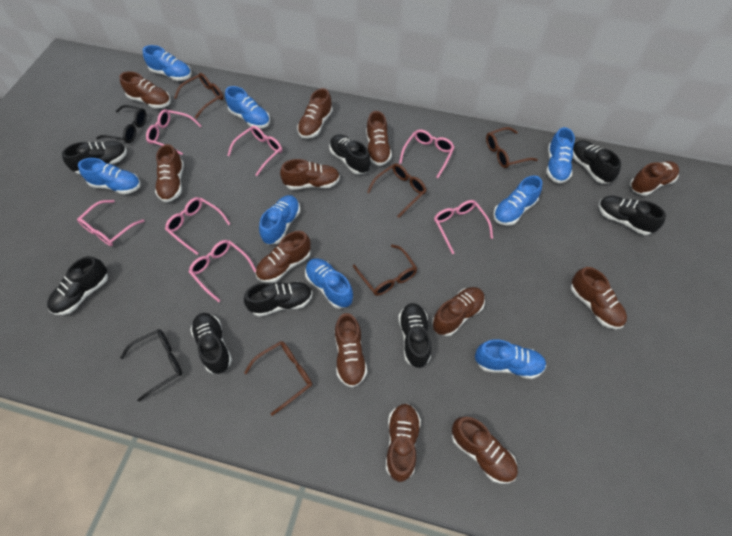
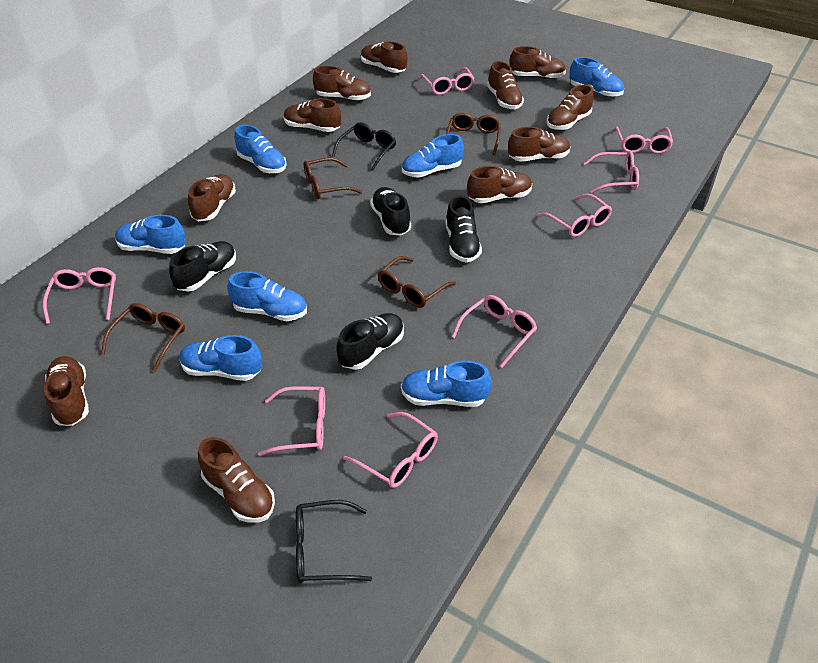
black shoe: [47,256,108,315] [62,141,127,174] [190,313,232,374] [244,282,313,317] [329,134,371,174] [398,303,431,368] [572,140,621,183] [598,196,666,235] = 8 -> [169,241,236,292] [336,313,404,370] [370,187,411,235] [446,195,482,262] = 4
blue shoe: [78,158,141,194] [143,45,192,81] [225,86,270,129] [259,195,300,245] [305,258,353,309] [475,339,546,379] [493,175,542,226] [546,127,575,183] = 8 -> [115,215,186,254] [179,335,262,381] [227,271,307,321] [234,125,287,173] [401,361,492,407] [402,134,464,178] [569,57,624,97] = 7
brown glasses: [174,73,224,119] [244,341,312,416] [353,245,417,296] [367,163,427,218] [486,127,538,168] = 5 -> [101,303,185,372] [304,157,362,199] [378,256,456,308] [446,113,501,155] = 4
brown shoe: [119,71,171,109] [155,144,184,202] [255,231,311,283] [280,159,340,190] [297,88,333,138] [335,313,367,388] [366,111,392,166] [386,404,421,482] [432,287,485,336] [452,416,518,484] [571,267,627,329] [630,161,679,196] = 12 -> [44,356,89,426] [188,174,236,221] [198,437,275,523] [284,98,341,132] [313,66,371,101] [361,41,407,73] [467,166,532,203] [487,61,524,109] [508,127,570,162] [509,46,566,79] [547,84,594,130] = 11
pink glasses: [77,200,144,246] [146,109,201,155] [165,197,230,255] [189,240,256,302] [227,126,282,176] [399,130,455,178] [434,200,493,254] = 7 -> [43,267,116,324] [258,386,325,456] [343,412,438,488] [420,67,475,95] [452,295,537,368] [538,194,612,237] [583,151,639,194] [614,127,673,154] = 8

